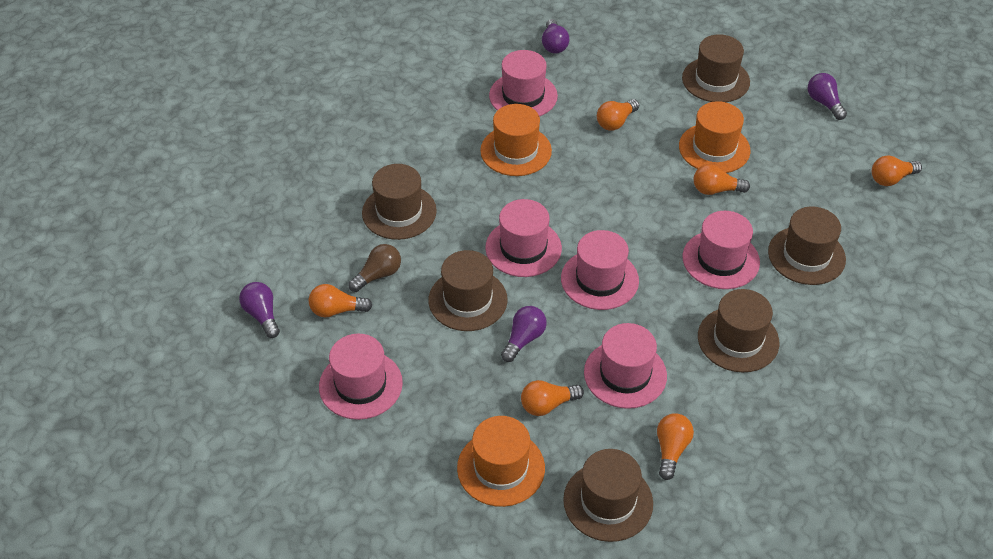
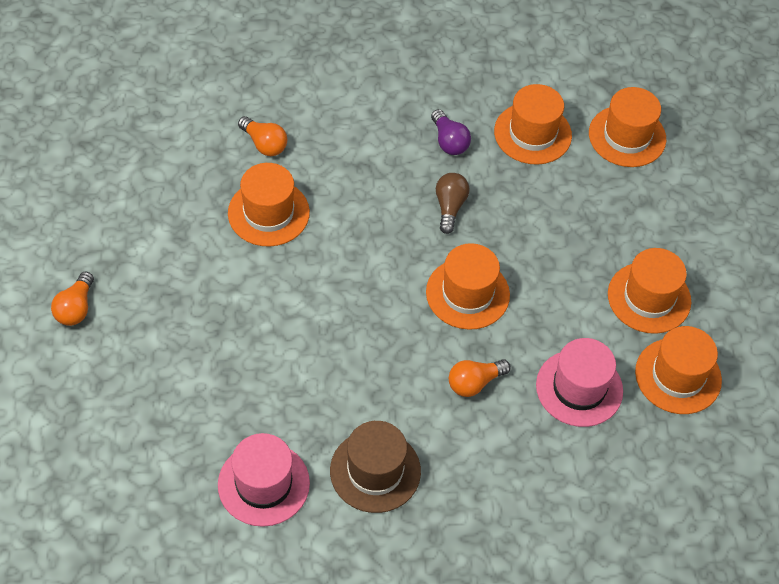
brown hat: [362,164,437,240] [428,250,508,331] [563,449,653,542] [682,34,750,102] [698,289,779,372] [768,207,846,285] = 6 -> [330,421,421,513] = 1
orange hat: [457,416,545,507] [480,104,552,176] [679,101,750,173] = 3 -> [228,163,310,247] [426,243,510,330] [494,84,572,165] [589,87,666,167] [608,248,691,334] [635,326,722,414] = 6
orange light bulb: [309,284,372,318] [521,380,584,416] [597,99,639,130] [657,414,694,480] [694,164,750,195] [872,155,922,186] = 6 -> [51,272,94,326] [238,116,287,156] [449,359,511,397] = 3
pink hat: [319,334,403,420] [485,199,562,277] [489,50,558,116] [561,230,639,310] [584,323,667,409] [682,211,760,289] = 6 -> [218,433,310,527] [536,338,623,427] = 2
purple light bulb: [239,282,280,338] [501,306,547,362] [542,19,569,53] [808,73,847,120] = 4 -> [431,109,471,155] = 1

